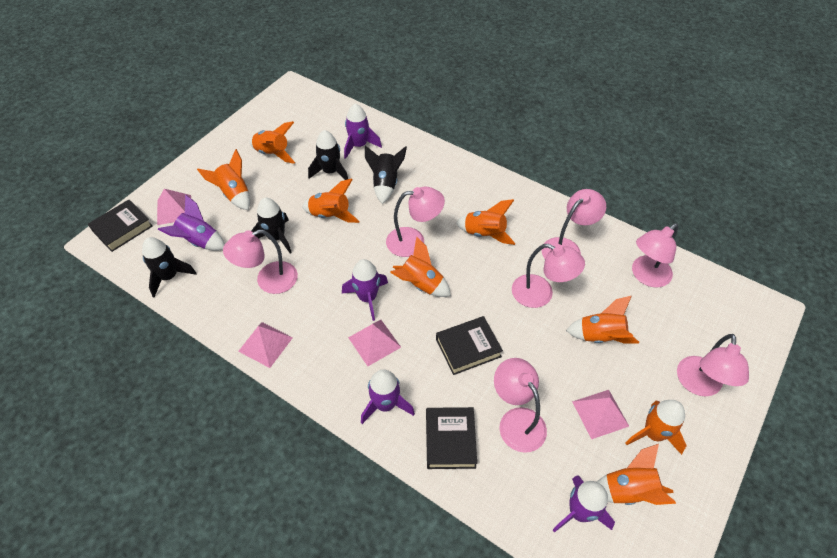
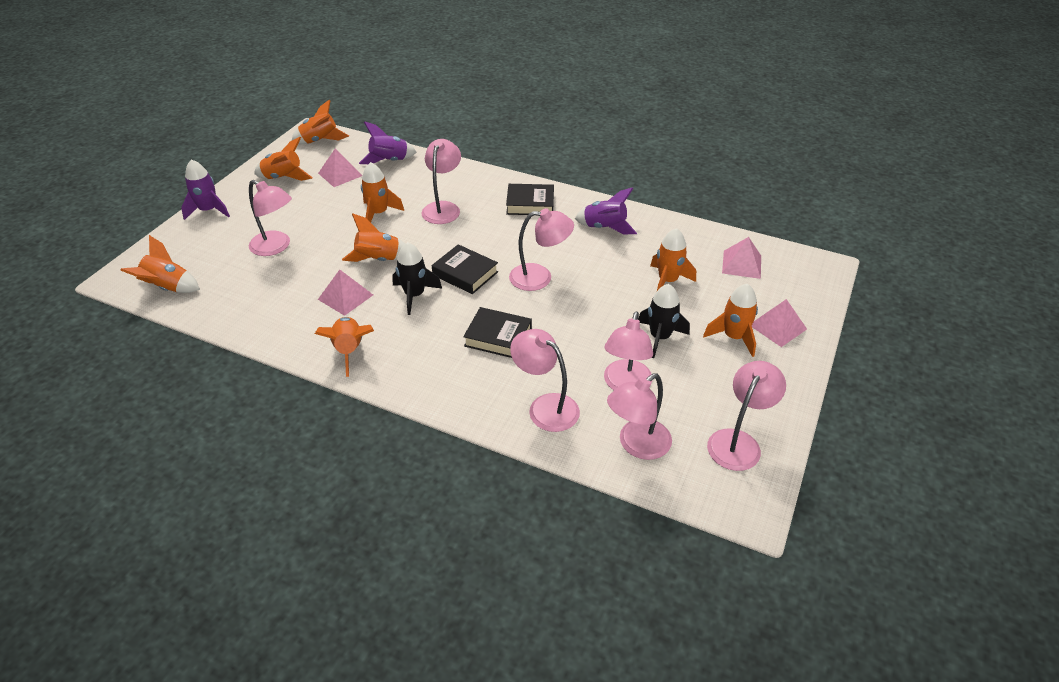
black rocket: [142,237,197,298] [251,198,292,253] [308,130,348,180] [365,146,407,204] = 4 -> [392,242,442,315] [639,284,690,358] = 2
purple rocket: [158,195,225,251] [342,259,388,321] [344,104,382,159] [361,369,415,424] [553,476,615,533] = 5 -> [181,160,230,220] [359,121,416,164] [575,187,637,234] = 3

